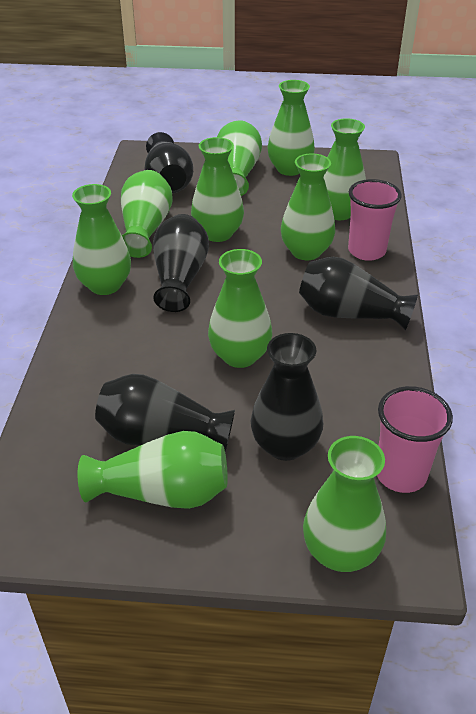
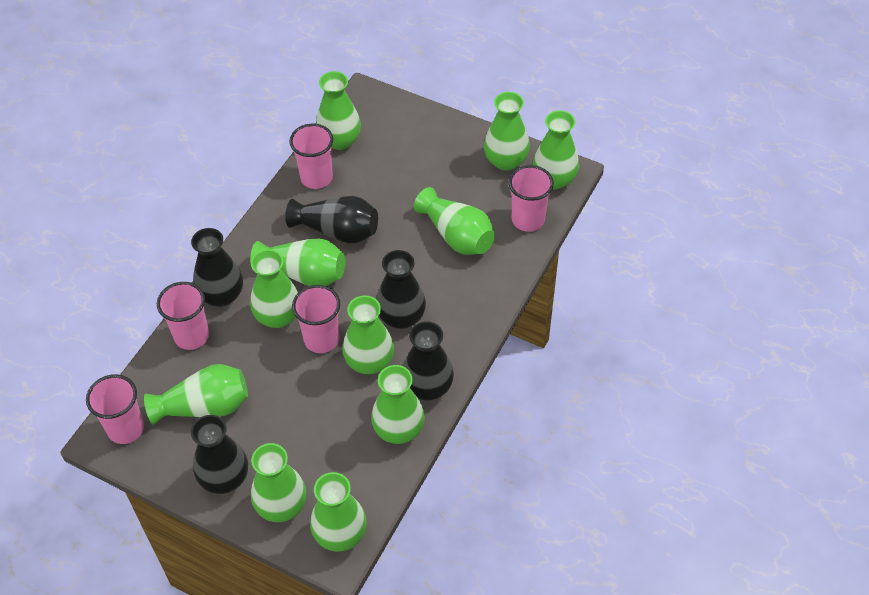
green vase: [72,184,131,295] [78,431,228,509] [121,170,173,258] [191,137,244,242] [208,249,272,368] [217,120,262,196] [268,80,315,176] [281,153,335,260] [303,436,386,572] [324,118,366,220] = 10 -> [144,364,248,425] [250,239,345,286] [250,249,298,328] [251,443,307,522] [310,472,367,552] [316,71,361,150] [343,295,394,374] [371,365,425,444] [414,187,495,255] [484,92,530,171] [533,110,579,190] = 11
pink cup: [348,179,402,261] [377,386,453,493] = 2 -> [86,374,144,444] [157,282,209,350] [289,124,333,189] [292,285,340,353] [509,165,554,232] = 5

